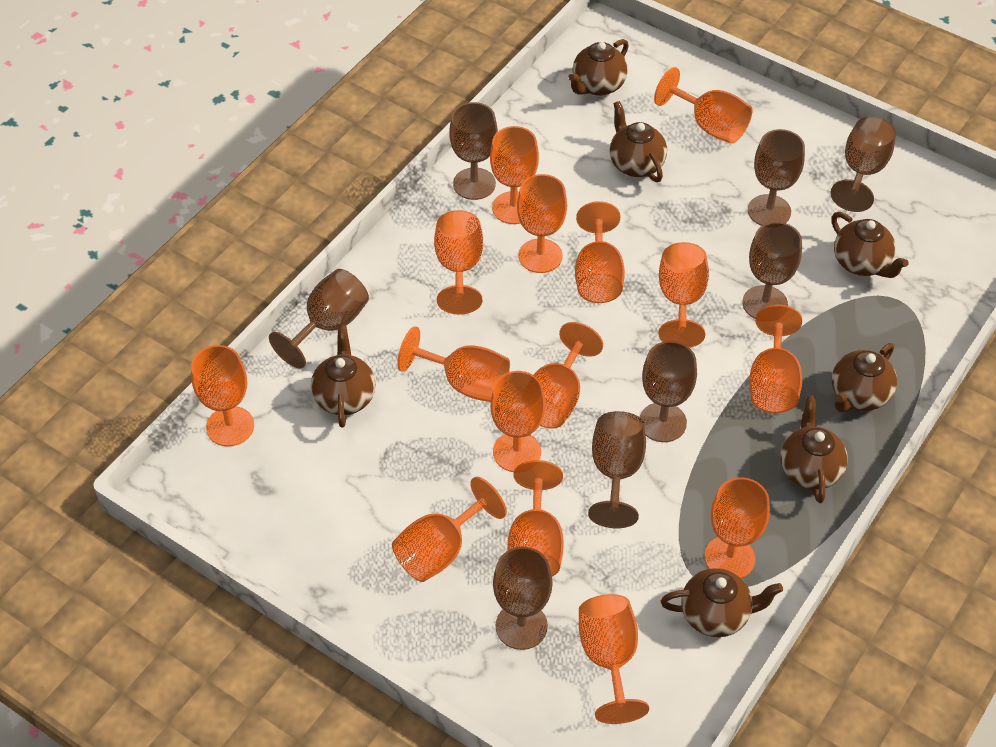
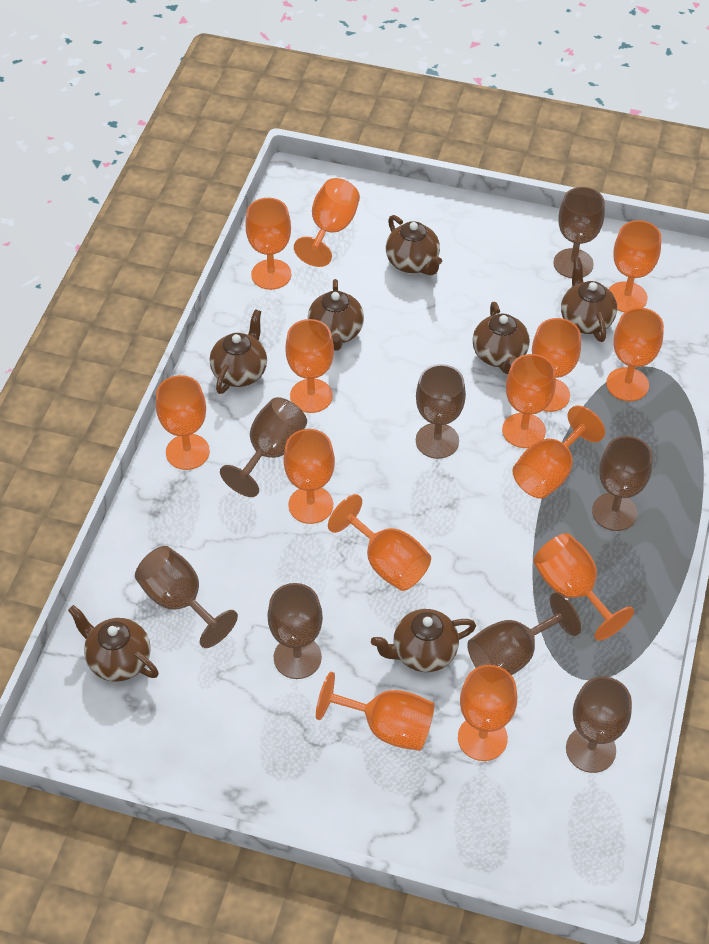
orange goblet: [191,345,254,447] [392,477,507,582] [397,326,510,402] [434,210,483,315] [490,126,539,224] [490,371,545,472] [508,460,564,577] [517,174,567,273] [534,322,603,429] [575,201,625,303] [579,594,649,724] [654,67,753,143] [658,242,709,348] [705,477,770,578] [749,305,802,413] = 15 -> [156,375,210,470] [245,198,291,290] [283,429,335,524] [285,319,334,413] [294,178,360,267] [316,672,434,751] [328,494,431,591] [458,665,517,761] [502,354,556,448] [512,406,605,499] [532,318,581,412] [533,533,634,641] [606,308,664,401] [609,220,661,312] = 14

